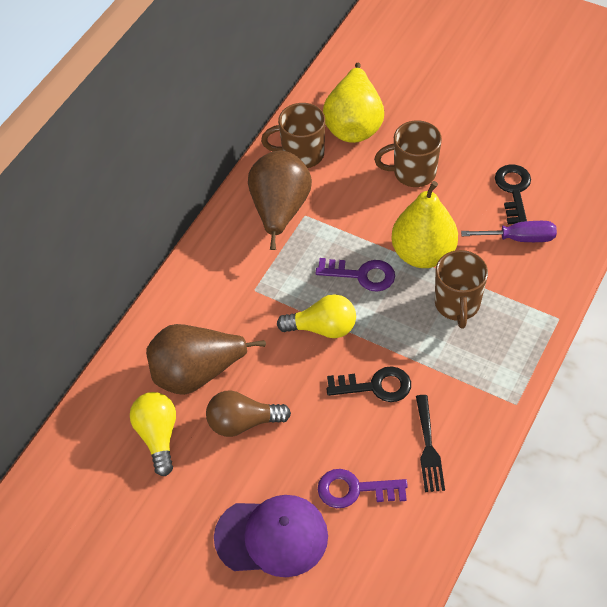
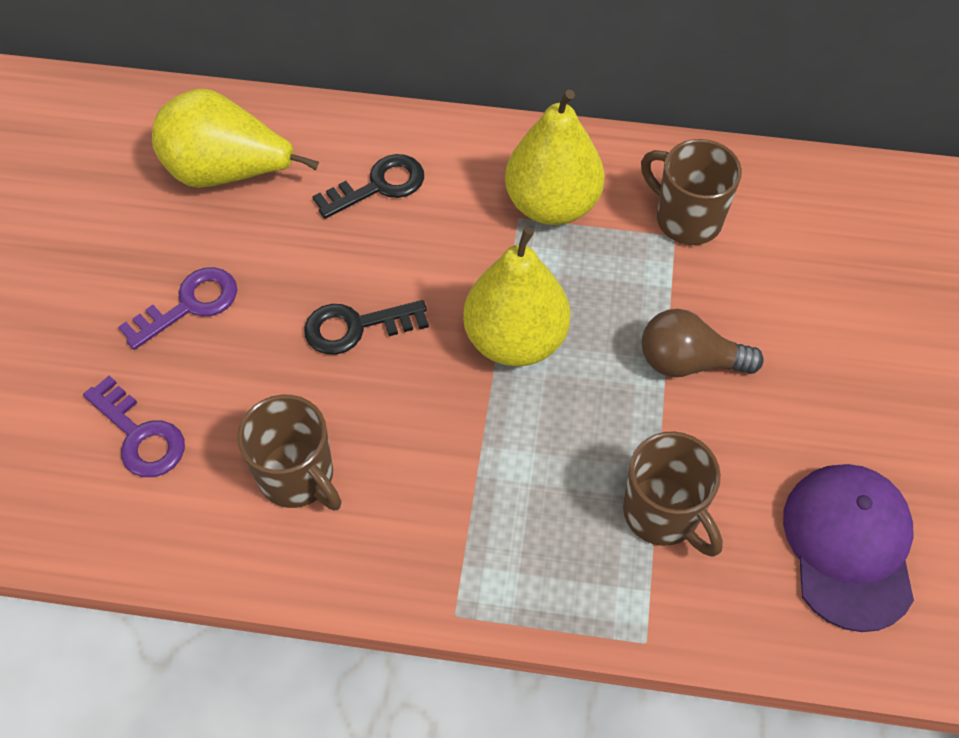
black fork: [416,395,445,492] = 1 -> none = 0
brown pear: [146,324,266,395] [248,151,312,250] = 2 -> none = 0
purple screwdriver: [461,221,557,242] = 1 -> none = 0
yellow light bulb: [130,392,176,476] [277,294,356,338] = 2 -> none = 0
yellow pear: [323,63,384,143] [391,181,458,268] = 2 -> [152,88,319,188] [463,227,570,366] [505,90,605,225] = 3

